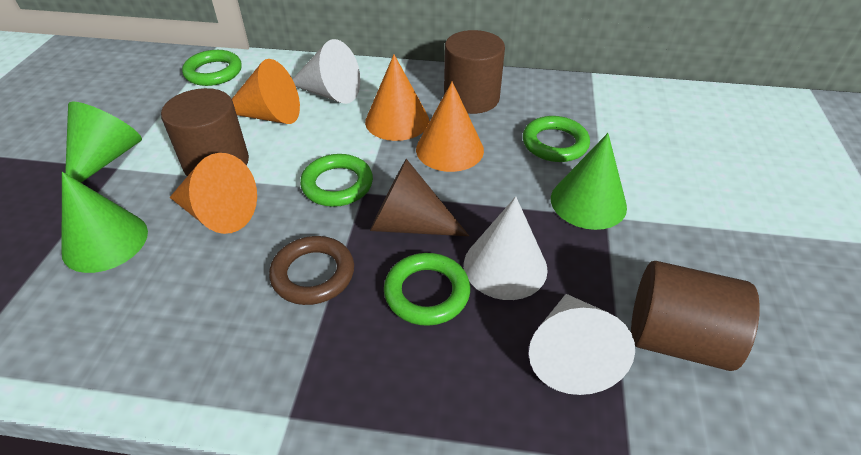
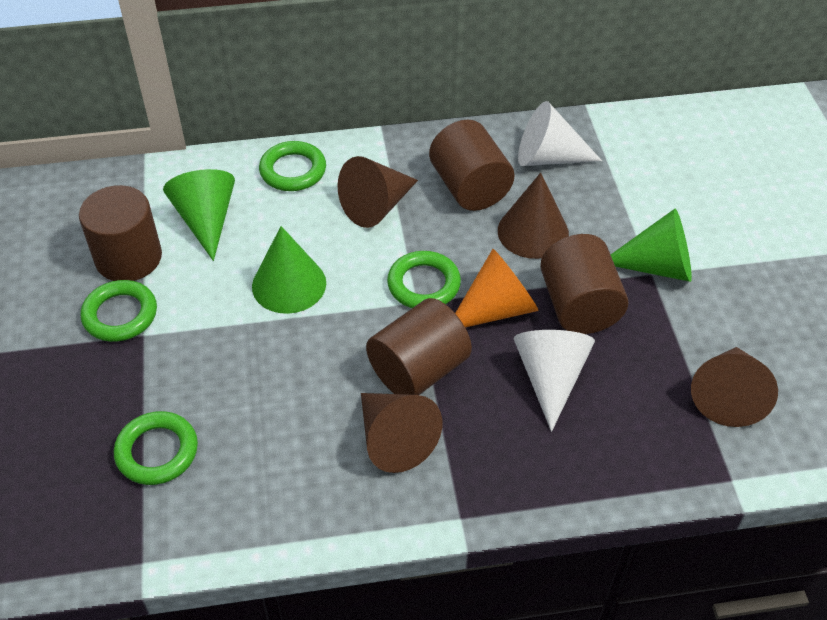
brown cone: [370,159,469,236] = 1 -> [338,156,418,228] [361,393,442,473] [498,173,569,259] [691,347,778,427] = 4
brown cylinder: [161,88,249,176] [444,30,505,114] [631,261,760,371] = 3 -> [79,185,162,281] [366,298,472,395] [429,119,514,211] [540,234,628,334] = 4
brown ring: [269,236,354,305] = 1 -> none = 0
orange cone: [170,153,257,234] [232,59,300,124] [365,54,429,141] [416,82,484,172] = 4 -> [455,249,539,328] = 1
white cone: [292,39,360,104] [464,197,548,300] [529,294,635,395] = 3 -> [514,330,595,432] [518,101,602,166] = 2

